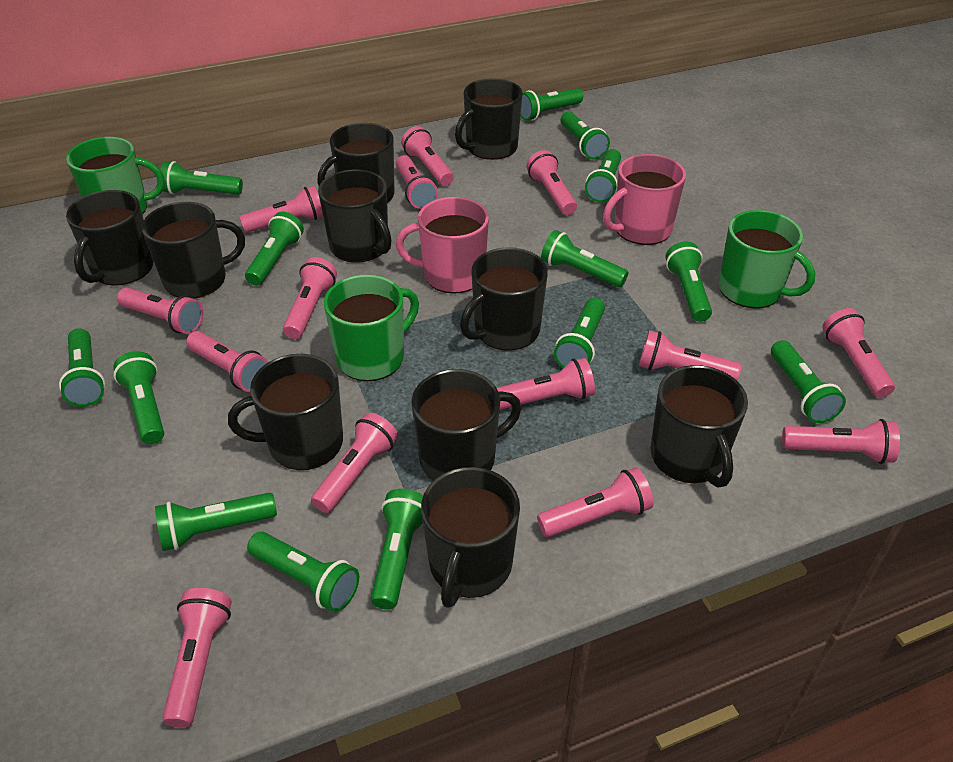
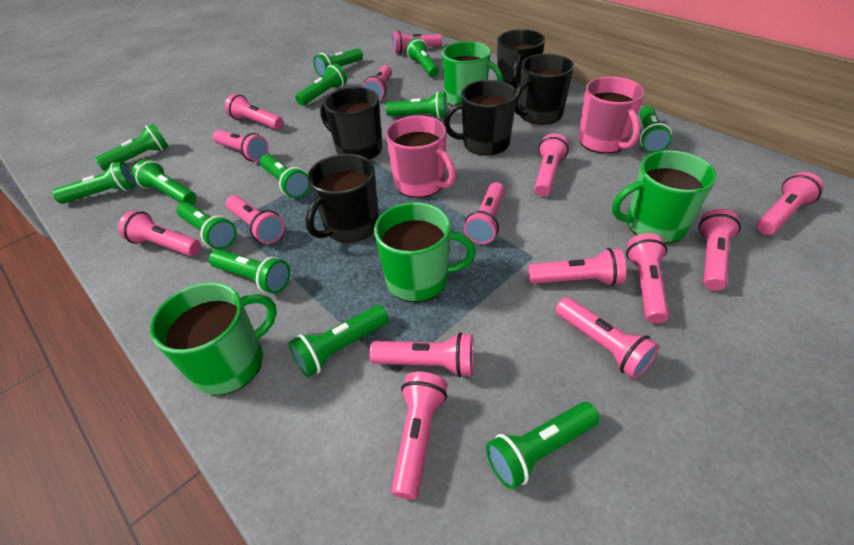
black mug: [66,190,154,286] [142,202,245,299] [228,354,343,470] [317,123,394,203] [318,169,391,263] [411,369,521,481] [421,467,520,608] [455,78,523,160] [460,247,548,351] [650,365,748,487] = 10 -> [306,154,379,243] [320,87,382,160] [443,80,517,156] [497,29,545,90] [515,54,574,125] = 5
green flashlight: [59,328,105,407] [113,351,164,444] [155,493,277,551] [160,161,243,195] [245,212,304,286] [247,532,359,612] [371,489,423,609] [521,88,583,121] [541,230,628,287] [554,298,605,368] [560,112,610,160] [585,149,621,202] [665,242,712,322] [771,340,846,423] = 14 -> [52,161,136,204] [95,124,169,171] [132,159,196,205] [177,202,237,250] [209,249,290,294] [260,154,310,198] [289,305,389,377] [295,63,347,106] [313,48,363,77] [386,92,447,119] [406,38,439,78] [486,402,600,489] [639,106,672,153] = 13
green mug: [66,137,165,215] [324,275,419,381] [719,210,815,308] = 3 -> [150,282,277,396] [374,202,476,302] [442,41,503,109] [612,150,716,244] = 4
pink flashlight: [117,287,204,334] [162,588,232,728] [186,331,268,392] [239,186,323,233] [283,257,337,339] [311,413,398,513] [396,155,438,209] [401,126,454,186] [497,358,595,410] [526,150,577,215] [537,467,653,537] [639,330,741,380] [782,419,900,464] [823,308,895,398] = 14 -> [118,210,201,257] [213,130,269,162] [225,94,283,130] [226,195,285,244] [362,65,392,101] [369,332,474,377] [391,372,447,500] [392,31,442,54] [464,182,505,244] [528,248,626,286] [534,133,569,196] [555,297,659,379] [626,233,669,324] [698,209,741,291] [757,172,824,235] = 15

